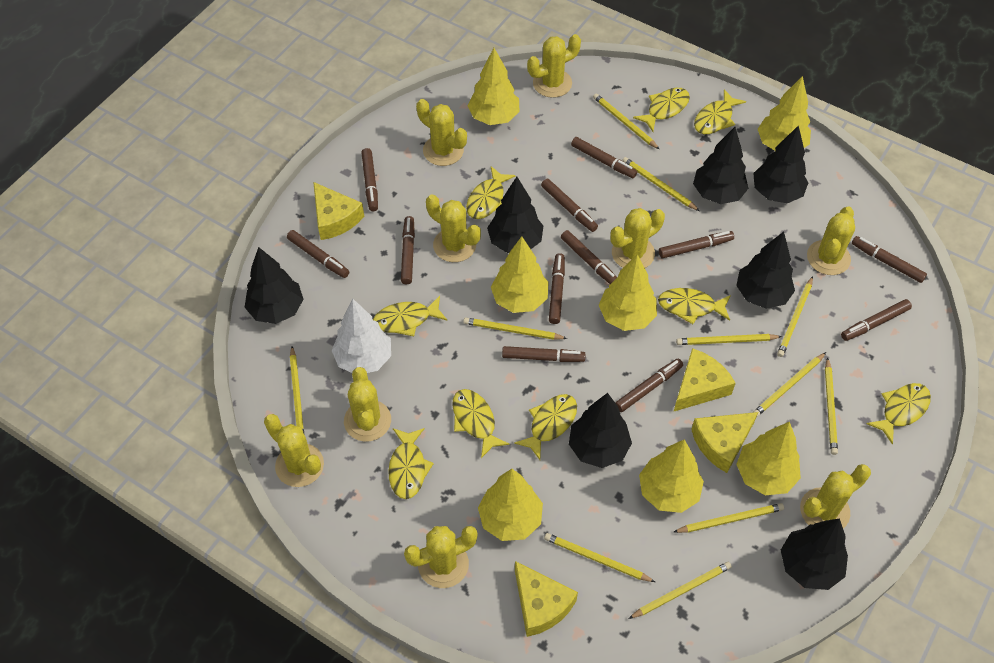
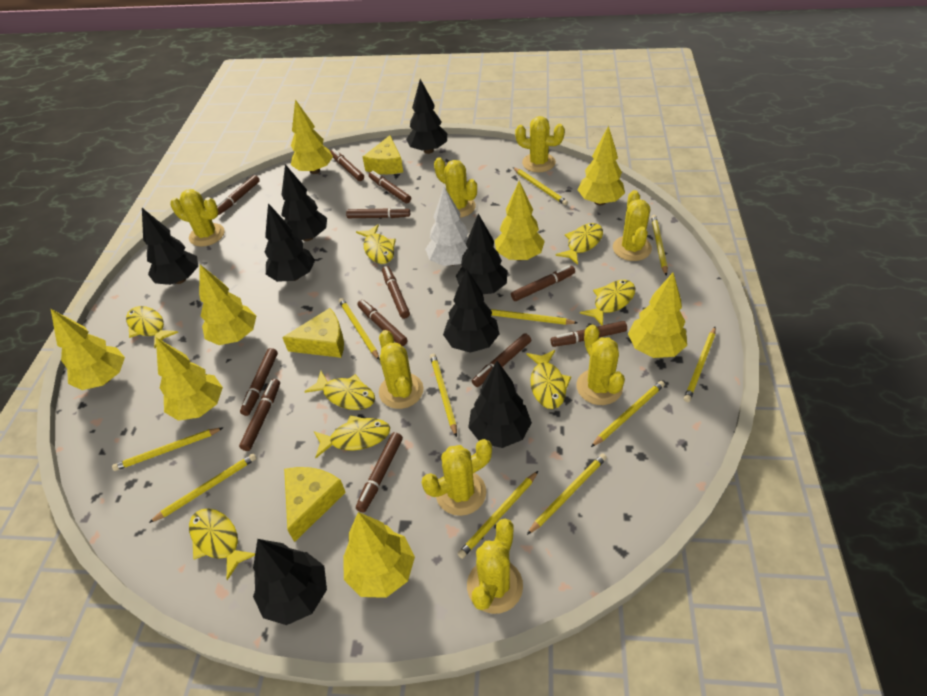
black tree: [245,247,304,324] [487,177,543,253] [569,393,632,468] [693,127,749,204] [736,231,795,309] [753,125,808,203] [781,518,848,590] = 7 -> [142,208,198,285] [253,539,327,625] [265,203,315,282] [281,164,327,241] [406,79,447,154] [443,268,500,353] [456,214,508,294] [468,361,532,448] = 8
yellow cactus: [264,414,324,487] [344,367,391,442] [404,526,478,588] [416,99,467,166] [426,194,481,262] [527,34,581,98] [610,208,665,268] [800,464,871,528] [807,206,855,275] = 9 -> [170,189,225,247] [379,330,423,409] [422,439,492,516] [434,157,477,218] [467,519,523,614] [515,116,565,172] [576,325,625,405] [613,190,652,261] = 8
yellow cheese: [313,182,364,240] [515,561,578,637] [673,348,736,412] [691,412,758,473] = 4 -> [282,308,344,358] [284,467,346,542] [363,135,403,174] = 3
yellow fish: [373,296,447,336] [388,428,434,499] [452,389,510,458] [466,166,516,219] [514,394,577,460] [633,88,690,132] [658,288,731,324] [694,89,746,134] [867,383,931,444] = 9 -> [126,306,178,348] [189,508,255,580] [304,371,375,410] [314,415,390,458] [356,224,396,264] [526,350,571,409] [556,223,603,265] [580,280,636,325] = 8
yellow tree: [468,48,519,125] [478,469,543,541] [491,236,549,313] [599,254,657,331] [639,439,704,513] [736,422,801,495] [758,76,811,151] = 7 -> [51,309,125,390] [156,338,223,421] [199,265,256,345] [291,99,333,174] [344,512,415,598] [494,181,545,261] [577,125,625,205] [628,273,687,358] = 8

